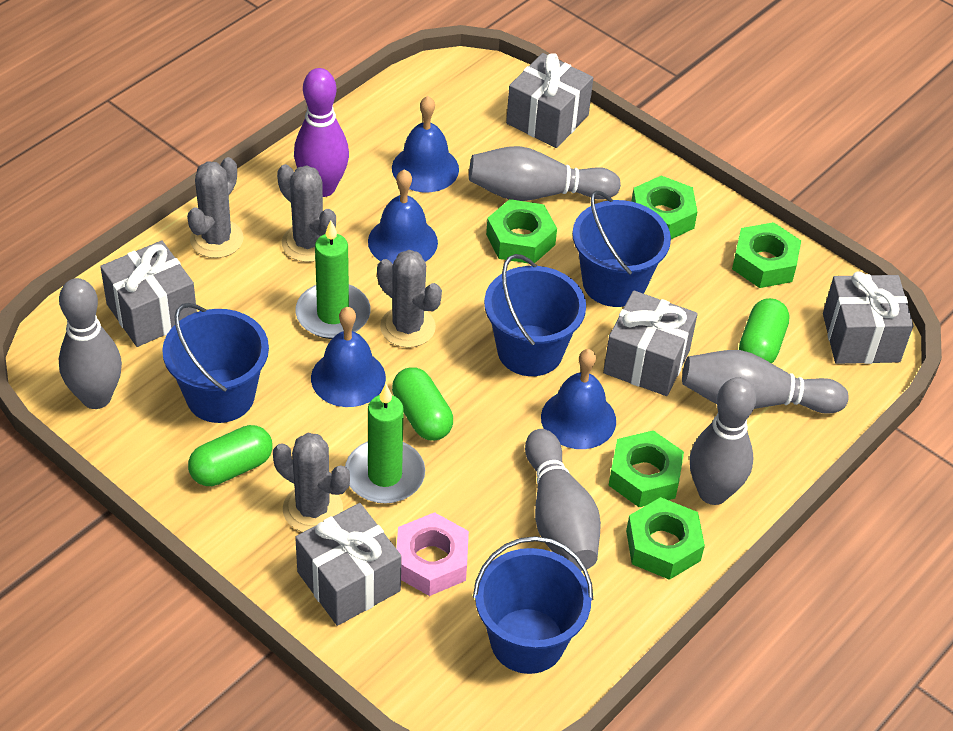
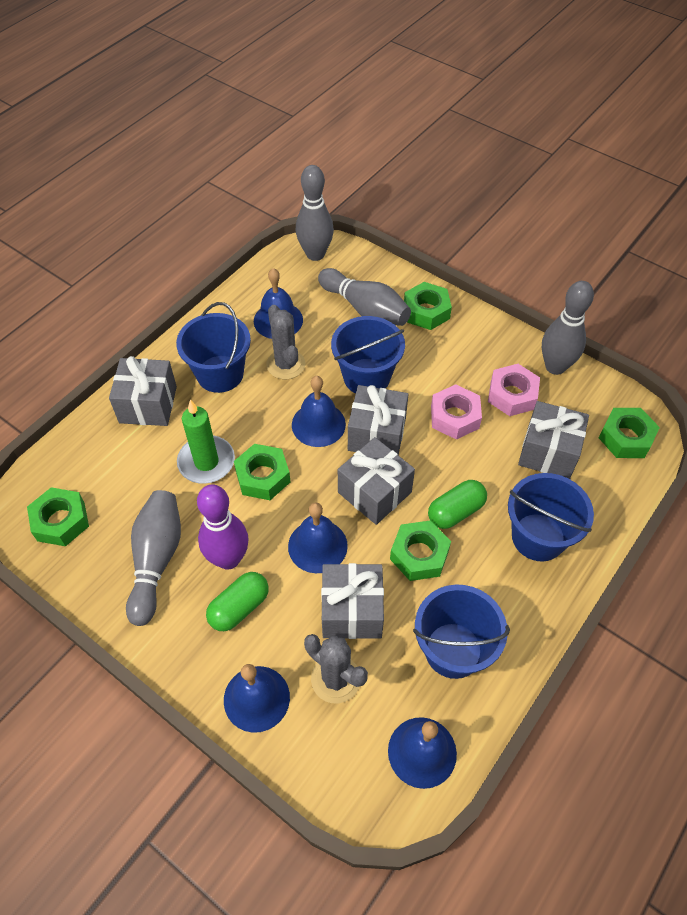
blue bell: [311,307,386,407] [368,169,438,264] [392,96,459,192] [541,349,616,449] = 4 -> [224,664,290,733] [254,268,303,339] [288,502,348,573] [292,376,346,447] [388,717,457,789] = 5
green candle: [295,220,370,339] [345,384,425,504] = 2 -> [177,400,235,484] = 1
green capsule: [188,425,273,486] [392,368,453,440] [739,298,790,363] = 3 -> [206,572,269,631] [428,480,487,529] = 2
grey bowling pin: [59,278,122,409] [469,146,621,201] [525,429,601,571] [682,350,849,414] [690,377,756,505] = 5 -> [126,490,181,626] [296,165,334,261] [318,268,411,326] [542,281,594,375] = 4
grey cactus: [187,157,244,258] [273,433,350,532] [277,164,336,262] [377,250,442,348] = 4 -> [266,305,305,379] [304,634,368,703] = 2
pink nut: [396,512,469,596] = 1 -> [431,384,482,440] [488,364,540,416] = 2

